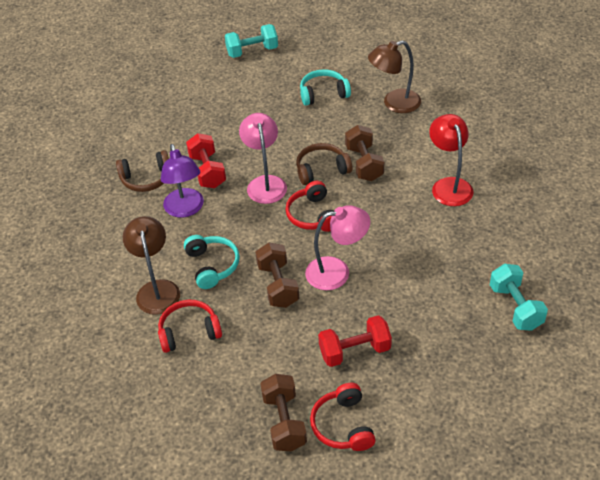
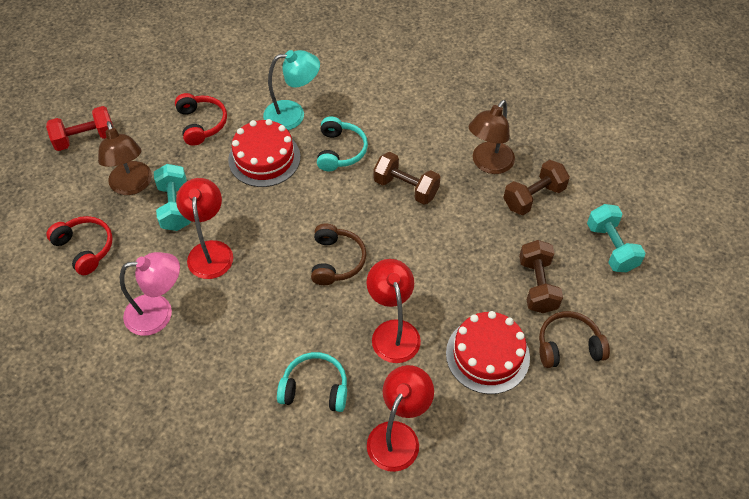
pink lamp: [239,113,287,204] [305,205,370,290] = 2 -> [120,252,180,336] = 1
purple lamp: [161,144,204,218] = 1 -> none = 0
red cake: none = 0 -> [228,119,301,187] [446,311,530,394] = 2
red dumbbell: [186,133,226,188] [318,315,392,367] = 2 -> [46,106,113,151] = 1
red headphones: [158,300,222,353] [285,181,334,232] [310,383,376,451] = 3 -> [46,216,113,275] [175,93,227,146] = 2
red lamp: [429,114,473,206] = 1 -> [176,178,233,279] [366,259,421,363] [367,365,434,472] = 3
turquoise lamp: none = 0 -> [263,50,320,130] = 1

